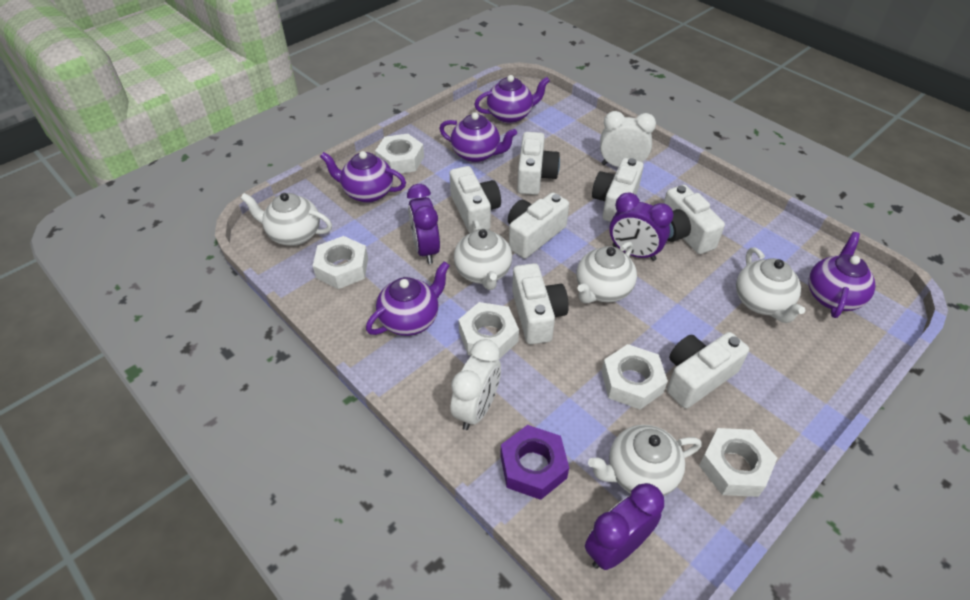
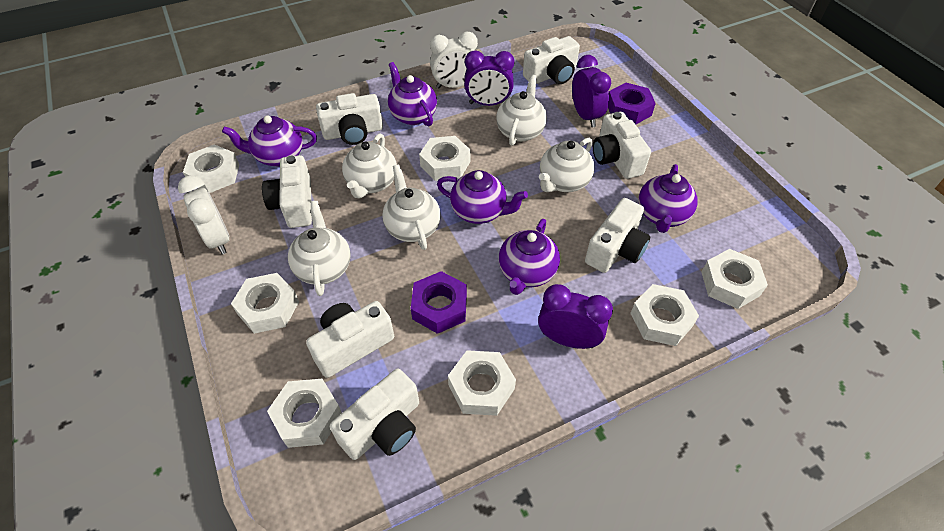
purple nut: [500,425,569,500] = 1 -> [411,271,467,334] [608,83,656,125] = 2
white nut: [313,236,368,289] [375,134,424,174] [458,302,519,360] [601,344,668,409] [699,428,777,497] = 5 -> [183,145,239,193] [231,273,299,334] [267,379,342,448] [419,136,470,181] [448,350,516,416] [630,284,699,346] [701,249,768,309] = 7

